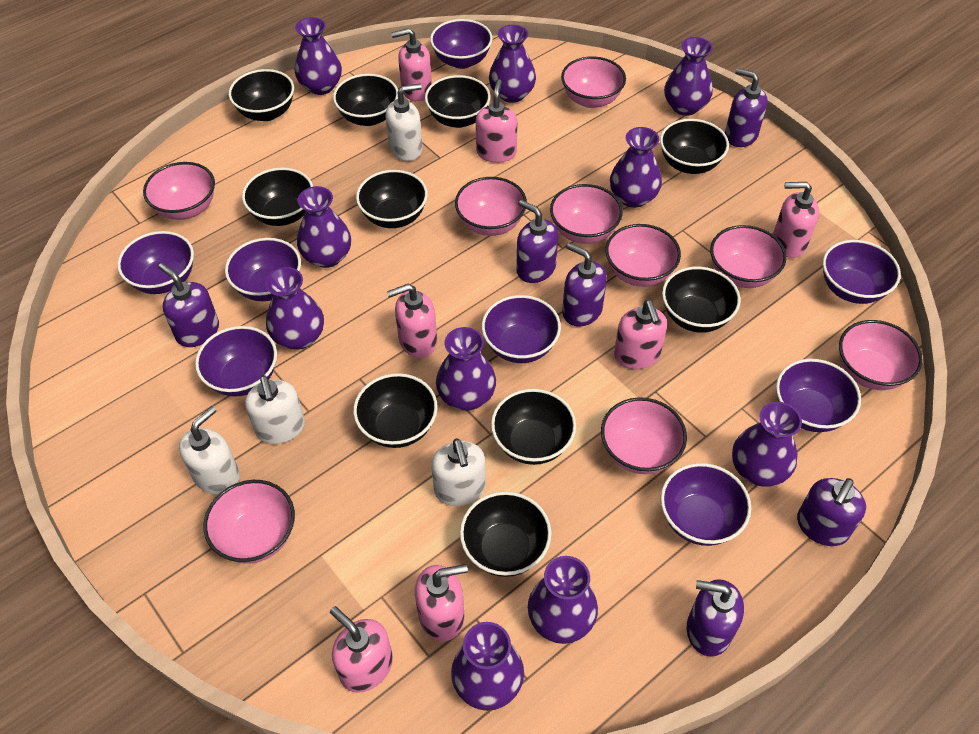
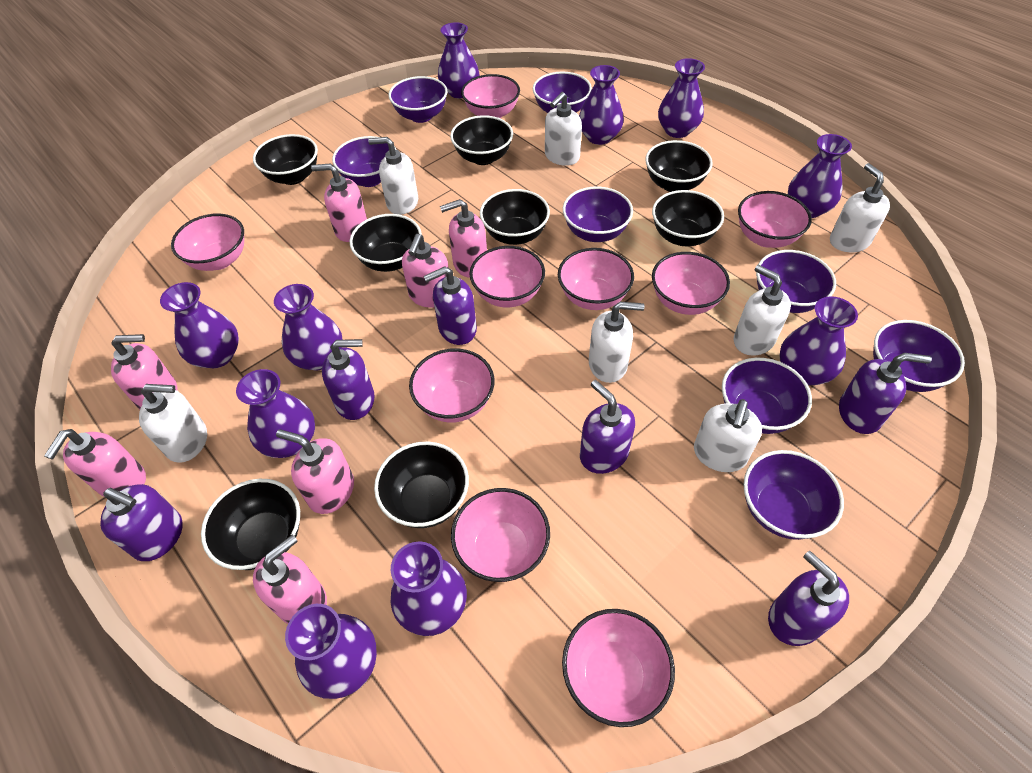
black bowl: [229,69,294,121] [242,167,313,226] [333,74,398,126] [353,373,438,448] [356,170,428,228] [425,75,490,128] [460,491,552,577] [491,389,576,465] [660,119,729,174] [662,266,741,333] = 10 -> [201,479,300,570] [253,134,318,185] [349,214,422,272] [374,441,469,528] [450,115,513,165] [480,189,550,245] [645,140,713,192] [652,190,724,246] = 8
white soap dispenser: [179,406,240,495] [245,375,305,444] [386,84,423,161] [431,439,486,506] = 4 -> [139,384,207,463] [368,137,418,215] [545,92,582,166] [589,302,645,383] [694,399,762,472] [734,265,791,356] [830,163,890,252] = 7

